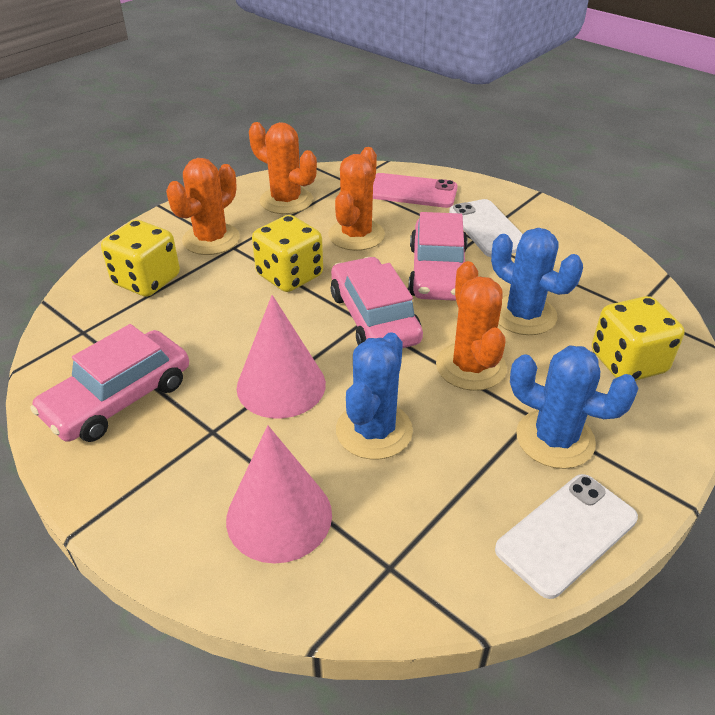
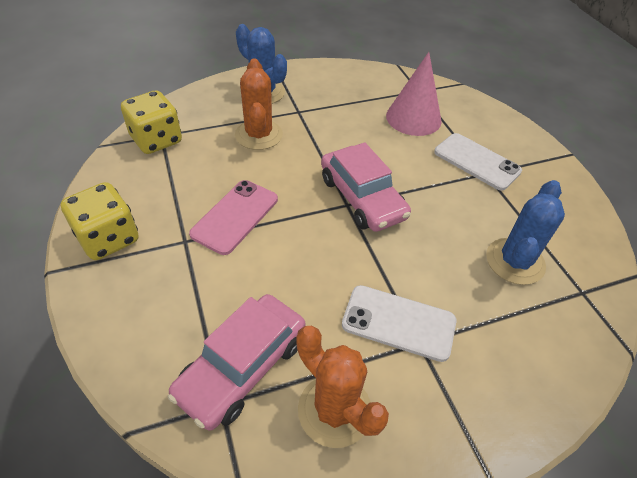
blue cactus: [336,332,413,460] [491,228,583,335] [510,345,639,469] = 3 -> [236,24,287,104] [486,180,565,285] = 2
orange cactus: [166,158,240,255] [249,122,317,214] [328,147,385,251] [436,261,507,391] = 4 -> [235,59,283,150] [296,326,389,448] = 2
pink car: [30,324,189,442] [331,257,423,348] [408,212,468,301] = 3 -> [168,294,306,431] [321,142,411,232] = 2
pink cone: [226,425,332,563] [237,295,326,419] = 2 -> [386,52,442,136] = 1
yellow dice: [101,220,180,297] [252,215,323,292] [592,296,685,381] = 3 -> [61,182,139,260] [121,90,182,154] = 2

